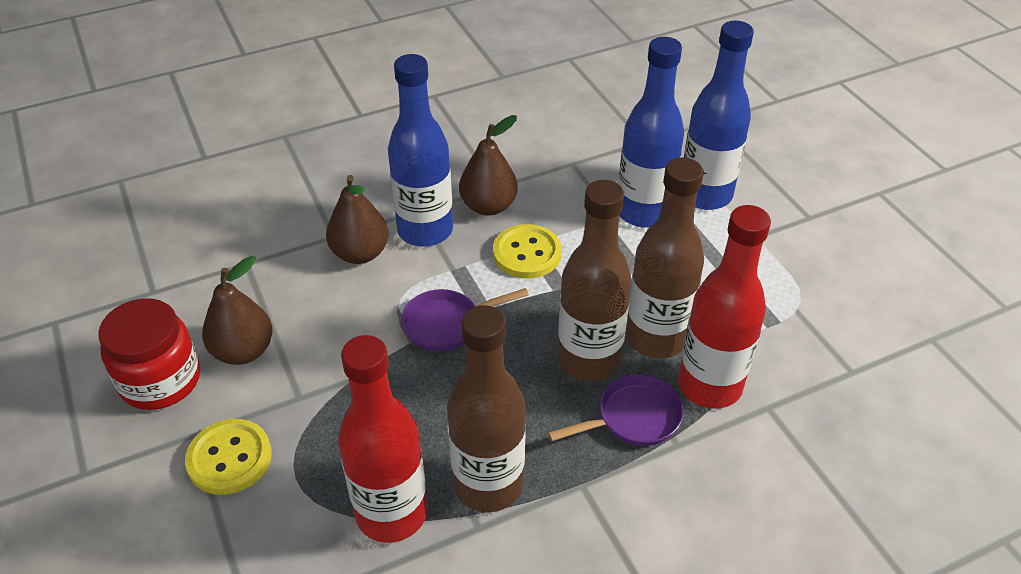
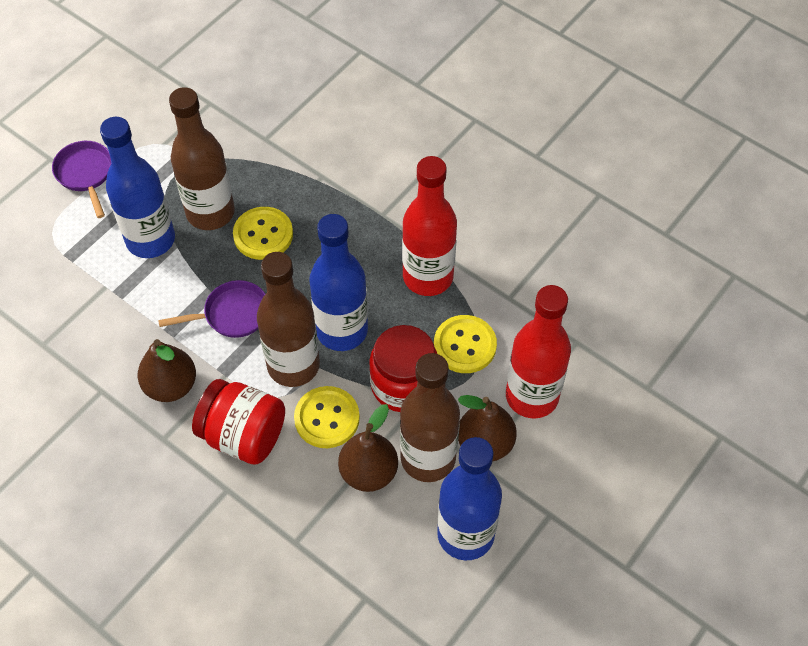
red jar: [98,298,200,410] = 1 -> [192,379,285,465] [369,325,437,412] = 2
yellow button: [185,419,272,495] [493,224,562,278] = 2 -> [233,207,293,260] [294,386,360,448] [434,315,497,373] = 3

